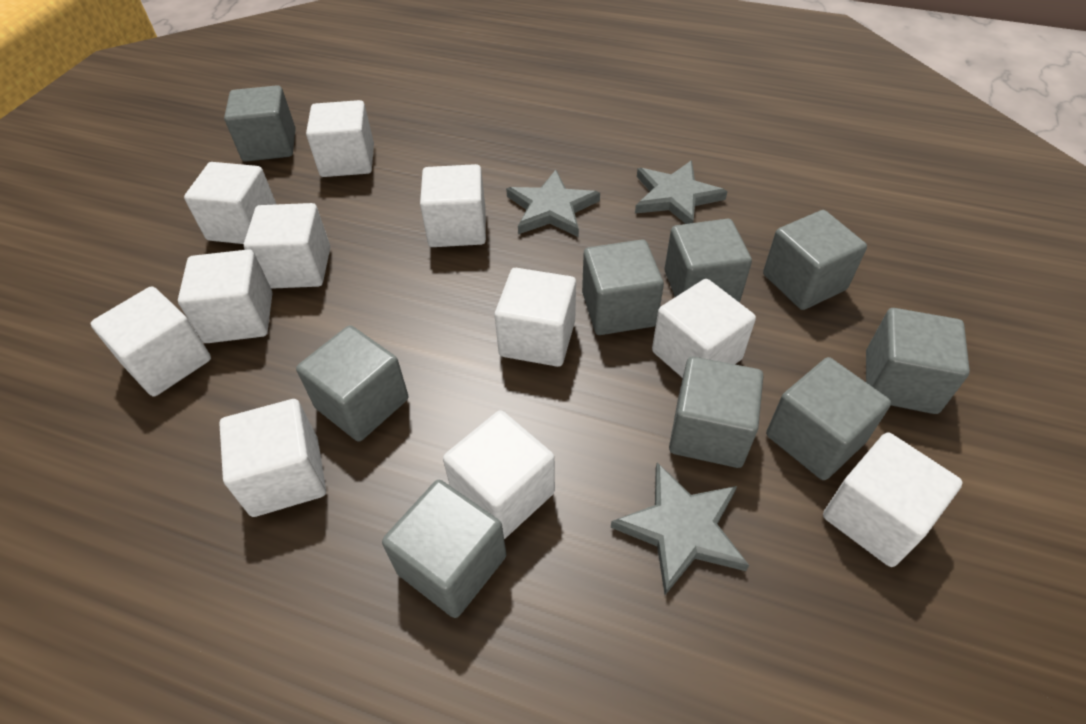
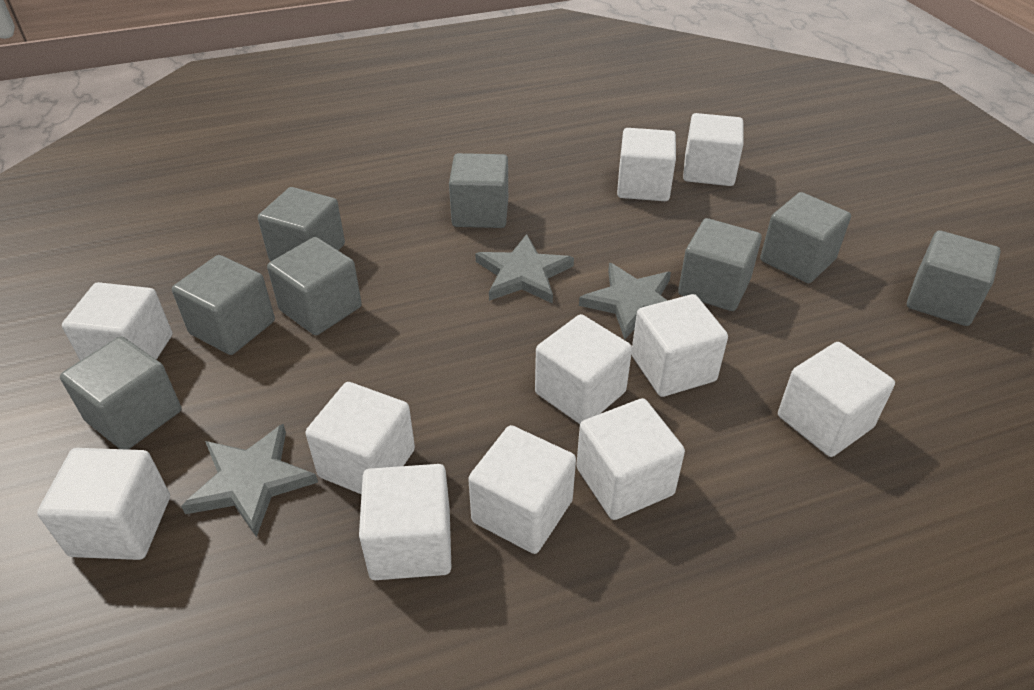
grey cube: [224,85,295,162] [296,325,408,442] [382,480,506,618] [582,239,664,335] [665,219,752,302] [669,357,763,468] [763,210,867,310] [766,357,891,480] [866,308,970,414] = 9 -> [60,336,181,450] [172,255,275,355] [258,187,345,261] [267,237,362,335] [449,153,508,228] [678,218,762,311] [760,192,851,283] [907,231,1001,326] = 8

